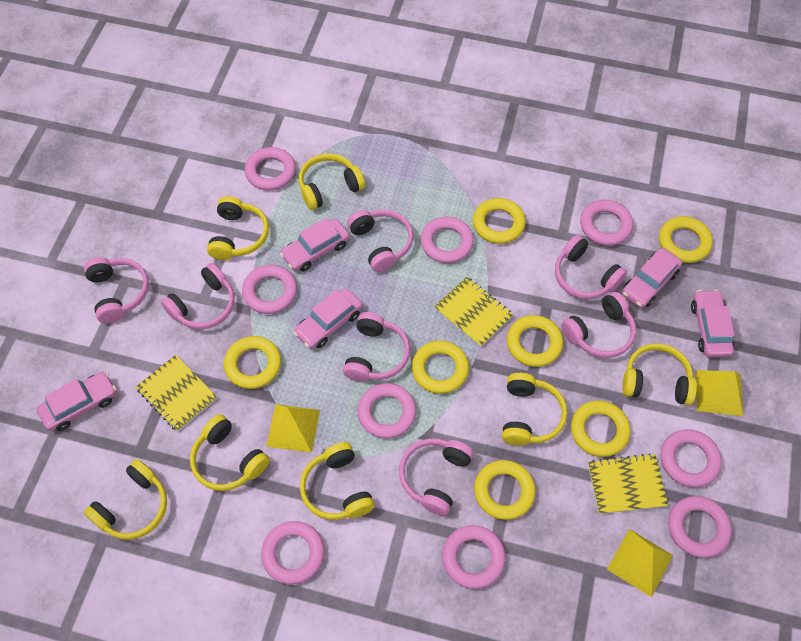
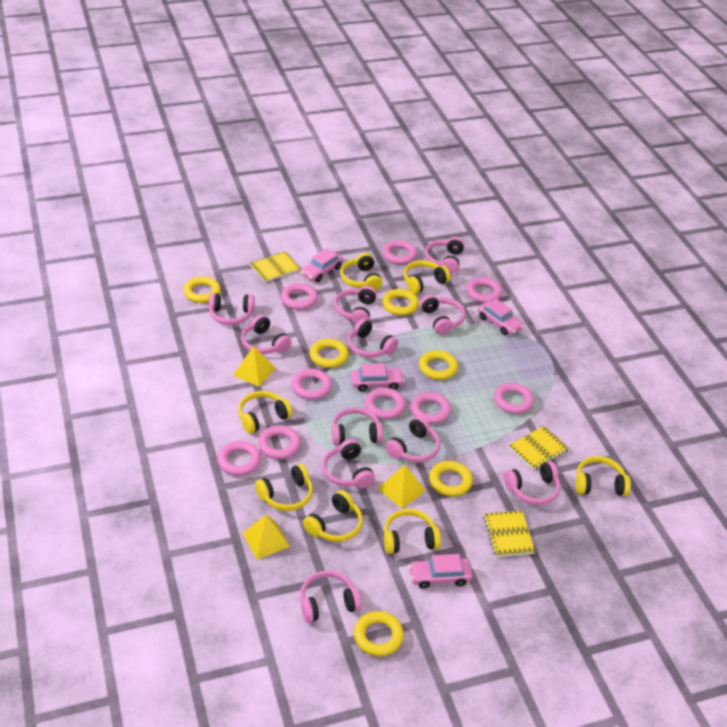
pink car: [37,372,116,431] [280,218,350,272] [293,288,363,349] [622,248,682,308] [691,290,734,357] = 5 -> [301,248,343,282] [351,363,405,392] [409,554,473,589] [478,299,524,335] = 4
pink headphones: [84,257,149,323] [161,263,235,329] [343,312,410,382] [347,209,413,272] [399,438,474,516] [555,235,627,299] [561,292,636,358] = 7 -> [209,293,255,325] [241,314,291,354] [300,570,362,623] [322,439,375,489] [332,407,383,445] [334,286,377,324] [348,318,398,358] [385,416,440,463] [420,295,465,335] [425,237,464,274] [504,461,560,505] = 11
yellow ring: [224,336,281,389] [412,341,469,394] [473,198,526,244] [474,460,536,520] [507,315,563,367] [571,401,631,457] [659,216,713,263] = 7 -> [183,276,221,303] [310,339,349,368] [354,611,404,656] [382,289,419,316] [419,350,458,380] [429,461,473,497] = 6

